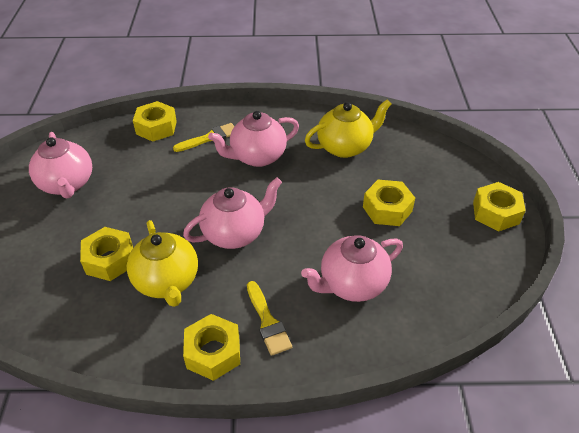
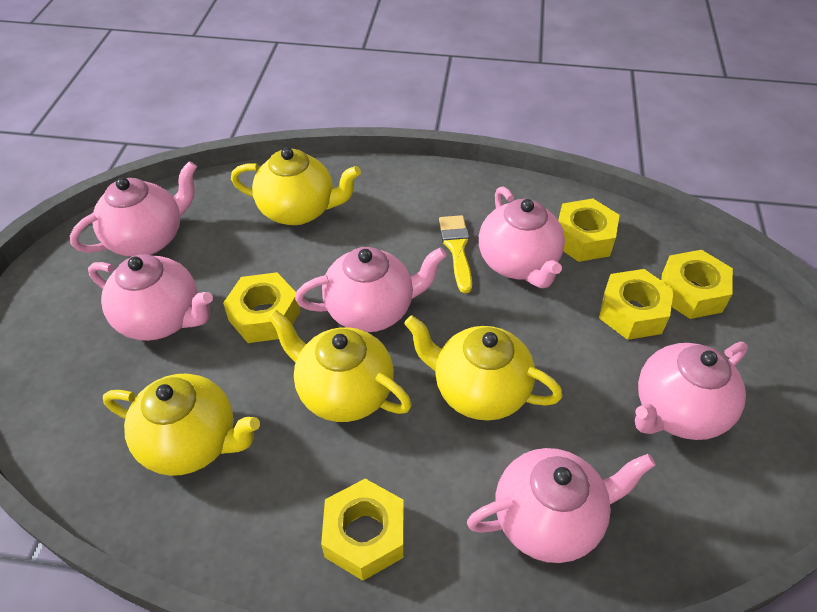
pink teapot: [29,132,92,199] [183,177,282,249] [208,111,299,167] [301,235,403,302] = 4 -> [70,161,197,257] [88,254,213,341] [295,247,447,332] [467,448,656,563] [479,186,565,288] [635,342,748,440] = 6
yellow brush: [173,123,235,152] [247,281,292,356] = 2 -> [439,215,472,293] = 1
yellow teapot: [127,220,198,307] [305,99,391,158] = 2 -> [103,374,260,476] [231,147,361,225] [268,310,412,422] [404,316,563,421] = 4

